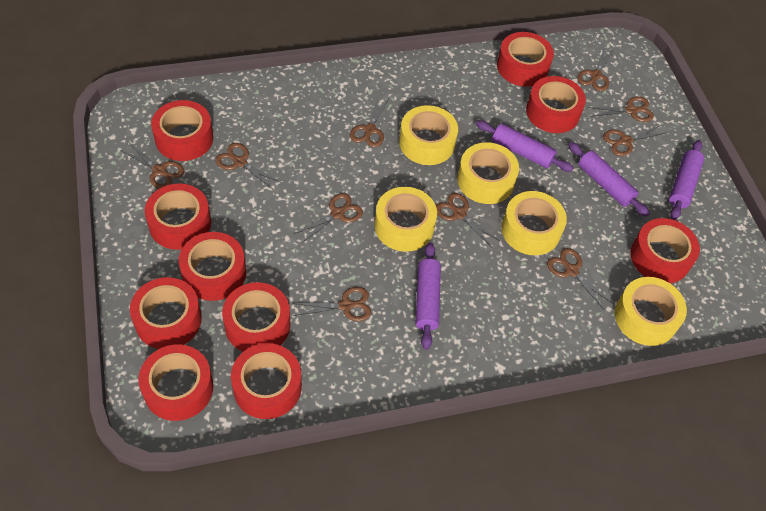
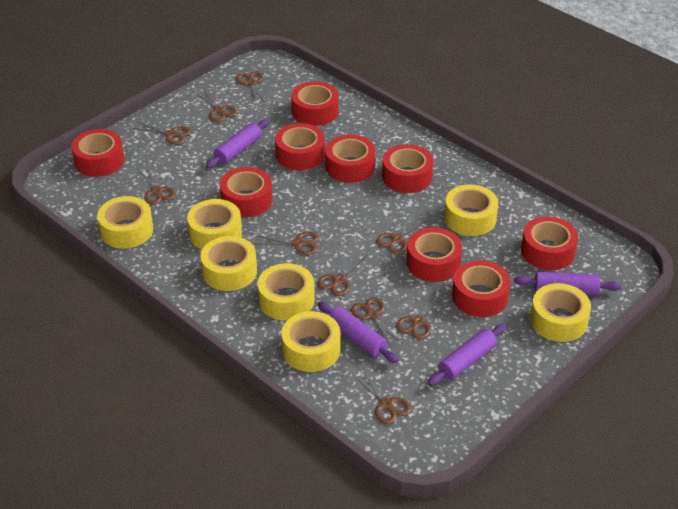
red tape: [130,277,202,349] [138,344,213,421] [145,184,211,250] [151,100,213,161] [179,232,246,301] [222,282,291,352] [231,343,302,419] [497,32,554,87] [526,76,586,133] [631,218,700,283] = 10 -> [71,129,124,177] [220,167,272,217] [275,123,325,170] [291,81,339,126] [325,135,375,183] [382,144,433,193] [406,228,462,282] [452,260,511,317] [521,216,578,270] = 9
yellow tape: [374,187,437,252] [399,105,458,165] [457,142,519,204] [501,191,567,255] [615,277,687,346] = 5 -> [97,196,153,249] [187,199,242,249] [201,236,257,291] [258,263,315,321] [281,311,340,372] [444,184,498,236] [530,283,591,342] = 7

